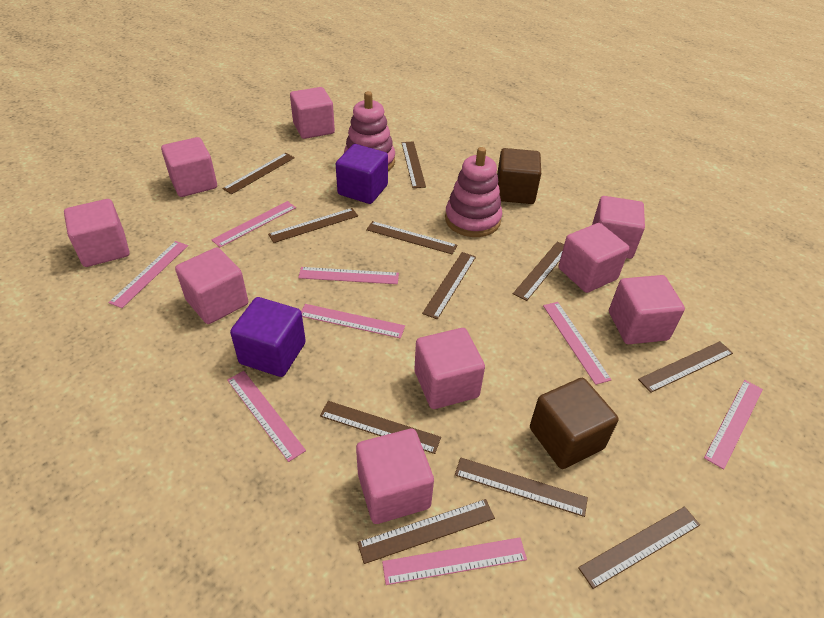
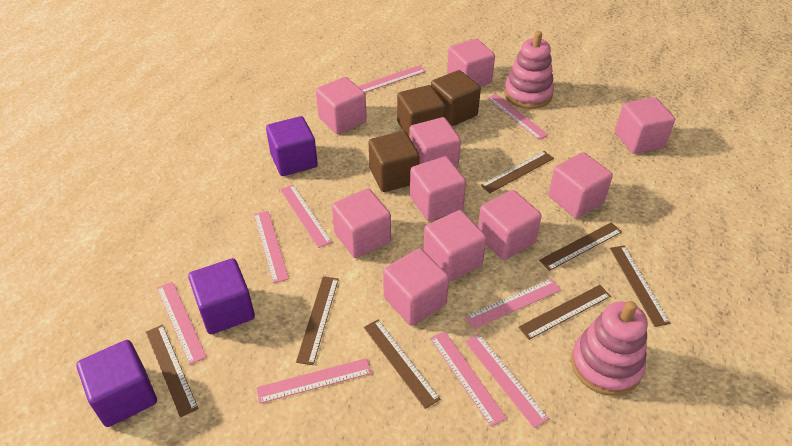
brown cube: [497,148,541,204] [530,378,619,469] = 2 -> [369,131,420,192] [397,85,445,136] [431,70,481,126] = 3
brown ruler: [222,153,295,194] [268,208,358,243] [320,401,441,454] [357,499,495,564] [366,221,457,255] [401,141,426,188] [422,252,476,319] [455,457,588,517] [513,241,564,301] [578,507,700,589] [638,341,733,393] = 11 -> [146,325,199,418] [296,276,339,365] [364,320,440,409] [480,151,554,193] [518,285,611,340] [539,222,622,271] [610,245,670,327] = 7
pink cube: [64,199,130,267] [161,137,217,197] [175,247,248,324] [290,87,335,139] [356,429,434,524] [414,328,485,409] [559,223,629,293] [592,196,645,259] [609,275,685,344] = 9 -> [316,77,367,134] [332,189,391,258] [383,248,449,326] [409,117,461,168] [410,156,466,221] [423,210,486,282] [447,39,495,86] [478,190,542,260] [548,152,613,218] [615,97,675,154] = 10
pink ruler: [108,241,188,308] [212,201,296,247] [227,371,306,462] [298,267,399,284] [301,304,405,339] [382,537,527,585] [543,302,612,385] [704,380,763,470] = 8 -> [157,281,207,365] [254,211,289,283] [256,358,371,404] [280,185,332,248] [358,65,426,92] [430,331,507,427] [465,279,561,329] [465,334,549,428] [487,94,548,140] = 9
purple cube: [230,297,306,377] [336,144,388,204] = 2 -> [76,340,157,427] [188,258,255,334] [266,116,318,176] = 3

